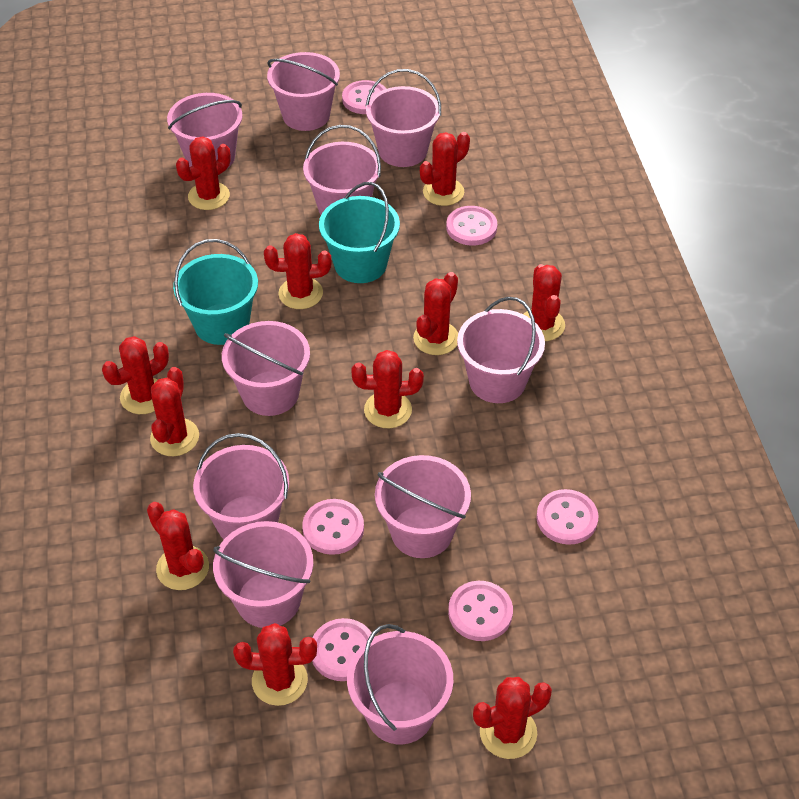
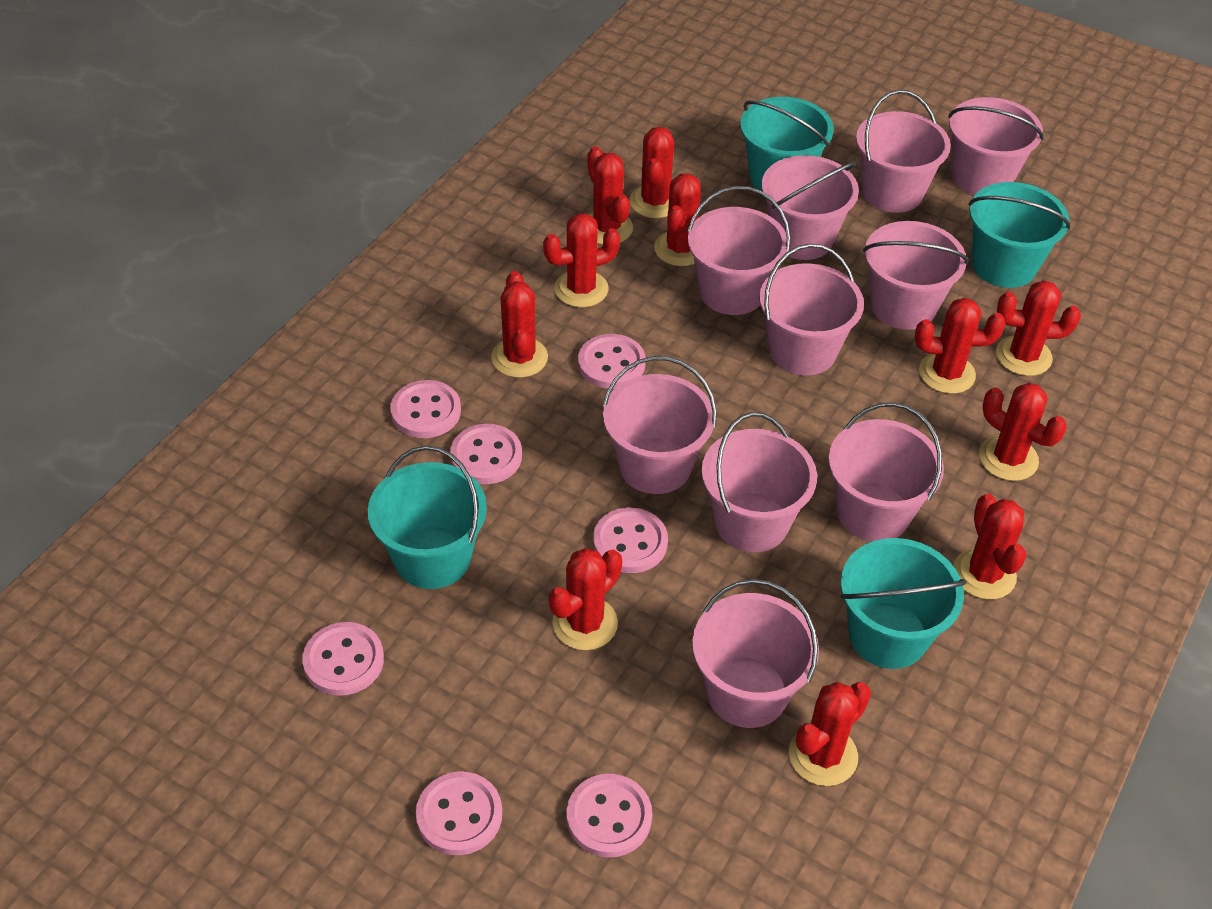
pink button: [302,499,364,555] [312,618,372,681] [342,80,386,114] [446,206,497,246] [448,581,513,641] [536,489,598,545] = 6 -> [302,622,384,696] [390,380,461,438] [416,772,502,855] [450,424,522,484] [566,774,652,857] [578,334,646,389] [593,508,668,573] = 7
turquoise bucket: [173,239,258,345] [319,182,400,283] = 2 -> [368,446,487,589] [740,97,834,191] [841,538,967,669] [968,182,1070,288] = 4

